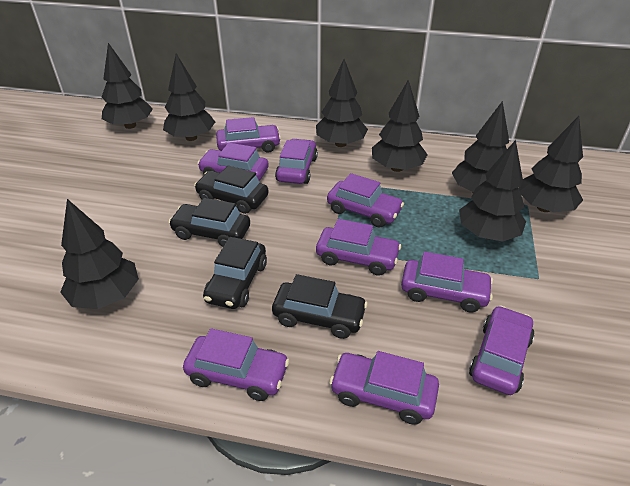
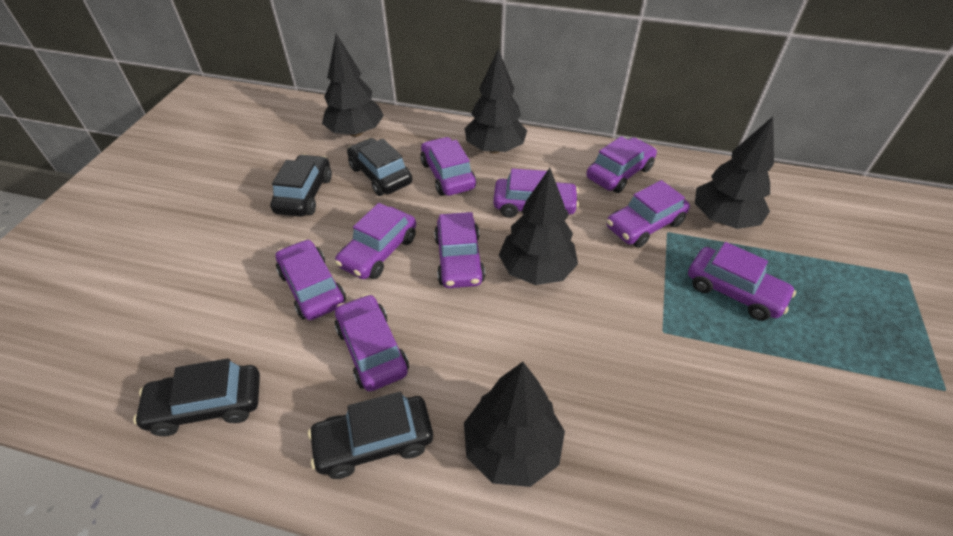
black tree: [60,199,139,309] [102,43,153,129] [163,54,215,141] [316,59,368,147] [372,80,428,172] [452,101,509,193] [459,140,526,242] [519,116,583,212] = 8 -> [322,34,384,137] [464,362,565,487] [465,49,527,153] [499,168,578,285] [695,117,774,229] = 5

